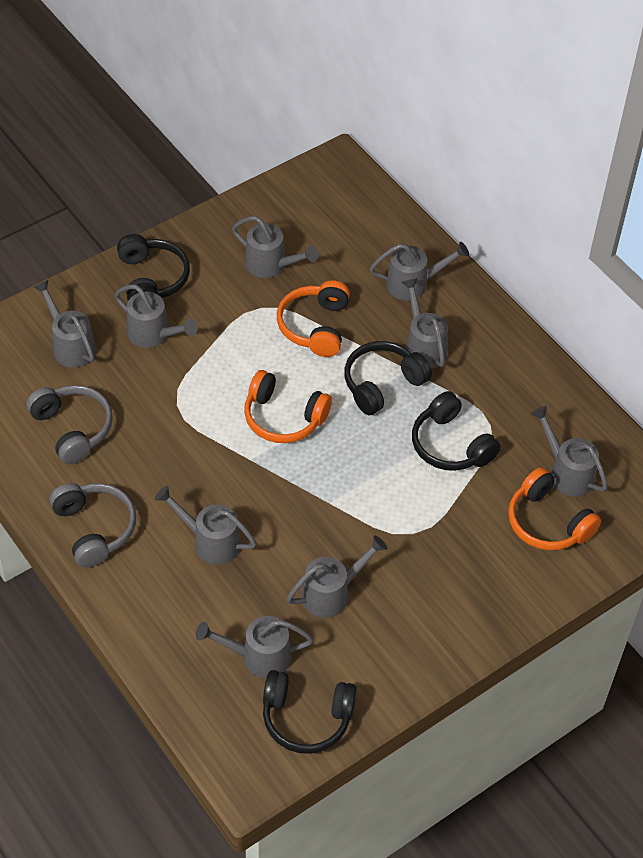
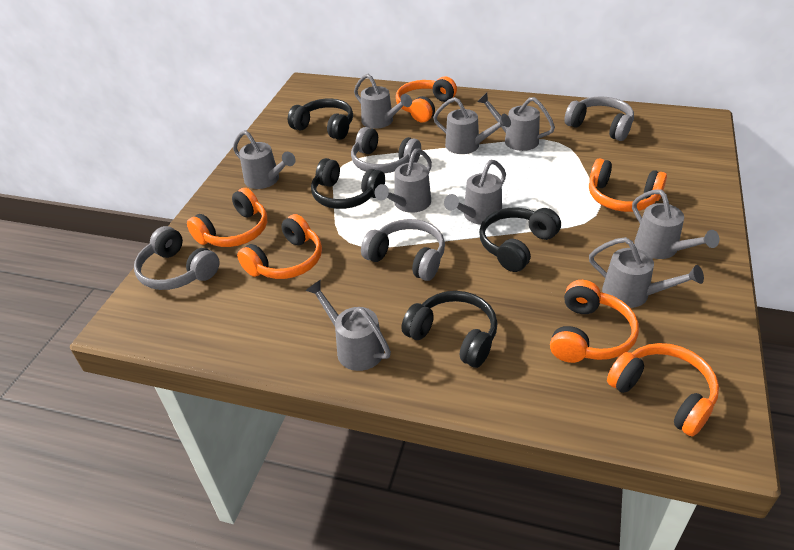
grey headphones: [26,385,113,464] [49,483,136,567] = 2 -> [134,226,220,290] [351,127,421,173] [361,219,445,281] [564,96,634,141] = 4
orange headphones: [244,370,332,443] [277,280,350,357] [508,467,601,550] = 3 -> [187,188,267,247] [237,214,322,279] [396,77,457,123] [550,280,639,363] [589,158,667,212] [607,343,719,437] = 6

